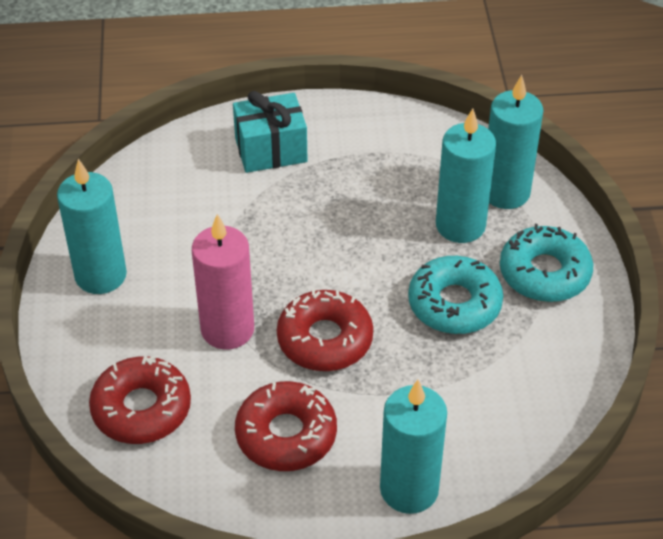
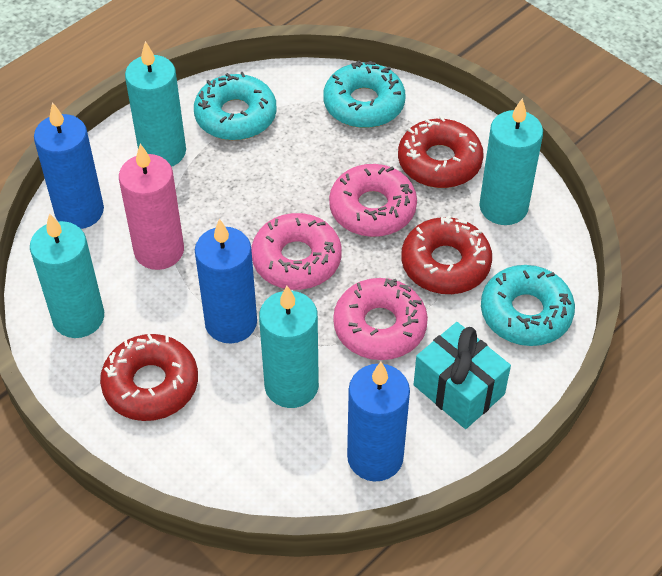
blue candle: none = 0 -> [34,102,104,229] [195,218,257,343] [347,362,410,481] = 3
pink donut: none = 0 -> [251,213,342,290] [329,164,417,237] [333,278,428,360] = 3
turquoise donut: [408,256,503,334] [500,224,593,302] = 2 -> [194,72,277,140] [323,60,405,128] [481,265,575,346] = 3

